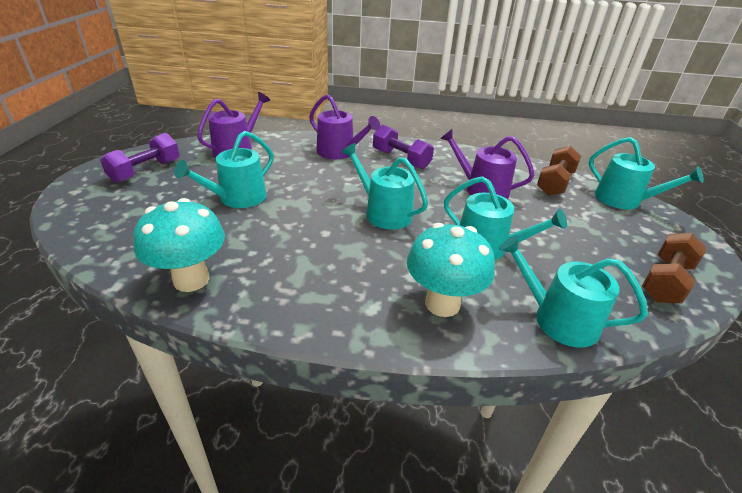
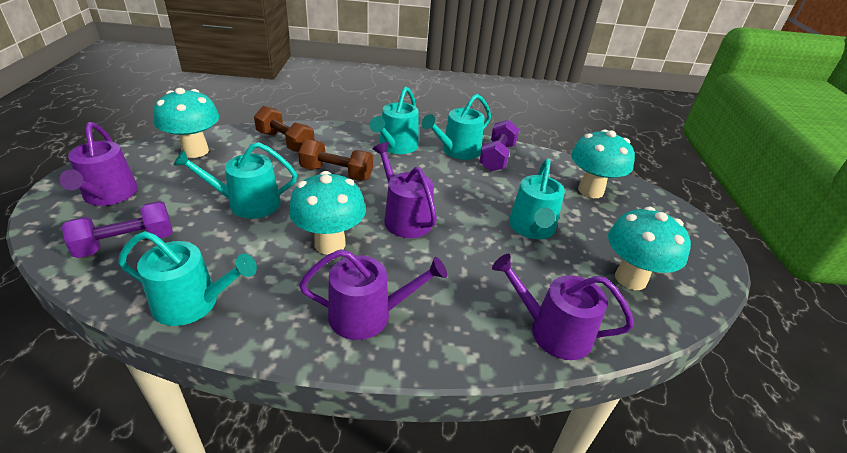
purple watering can: [197,92,270,158] [309,94,380,159] [440,128,535,199] = 3 -> [59,122,138,206] [299,249,447,340] [373,142,437,238] [492,254,634,360] = 4
turquoise mushroom: [133,198,225,292] [407,223,495,317] = 2 -> [153,88,219,158] [289,171,366,255] [571,130,635,198] [608,207,691,290] = 4

